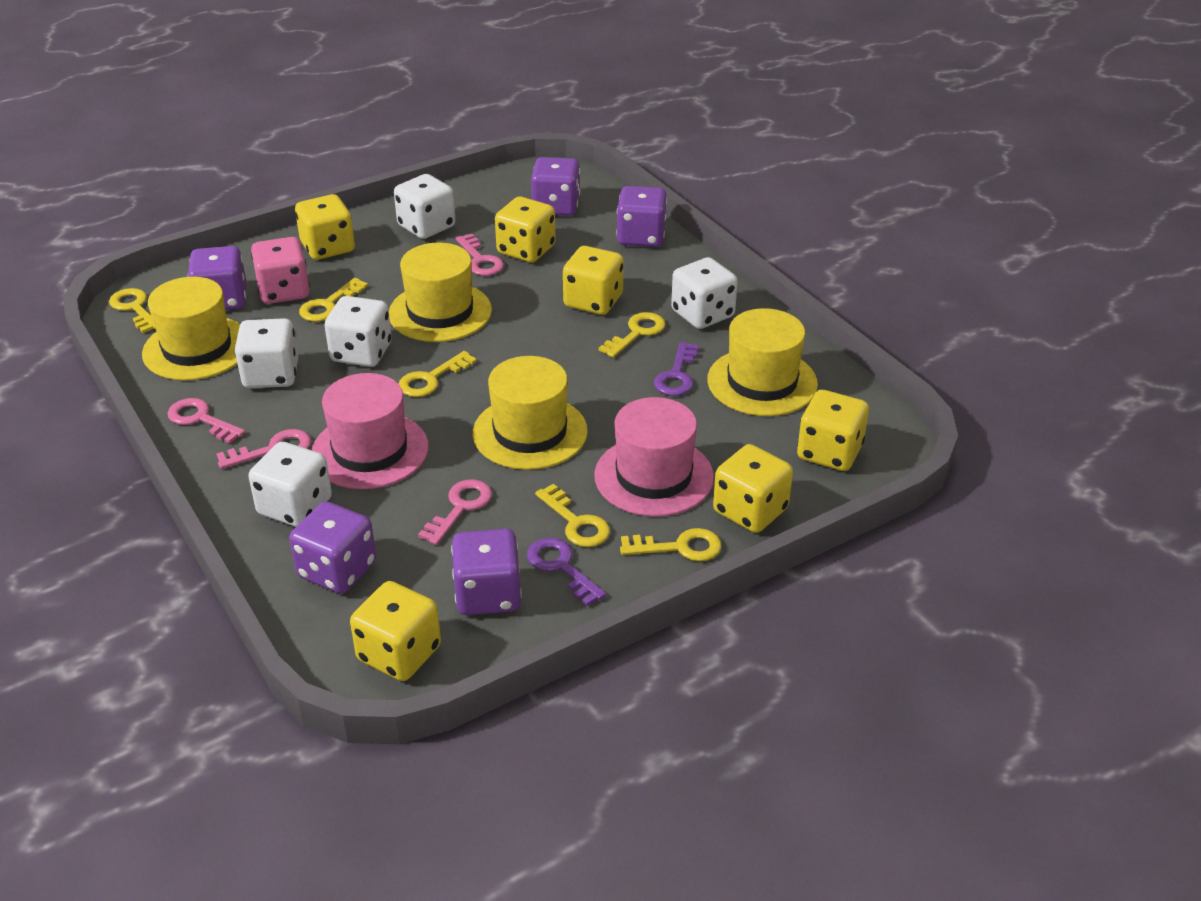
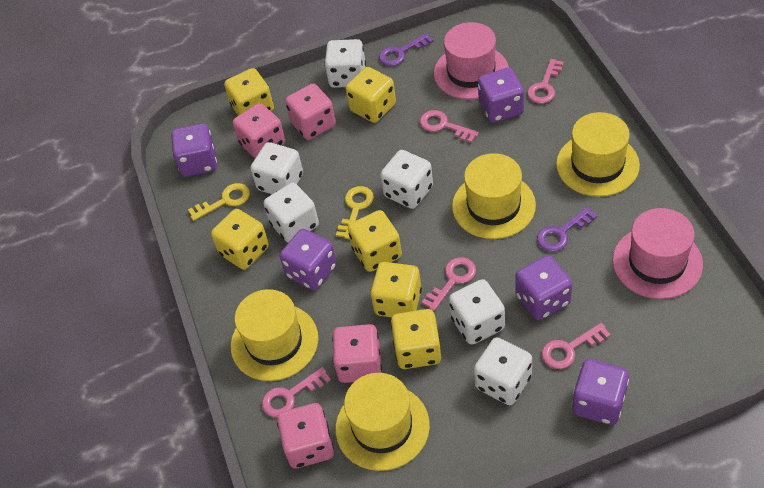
pink dice: [251,237,310,304] = 1 -> [233,103,285,158] [277,403,334,468] [285,84,336,140] [332,324,382,383] = 4
pink key: [167,398,245,443] [216,429,311,469] [418,479,492,545] [456,233,504,276] = 4 -> [262,367,331,417] [420,110,479,143] [422,257,476,311] [527,59,564,104] [542,323,611,369] = 5
white dice: [235,318,298,388] [248,442,332,527] [324,296,392,367] [394,174,456,239] [671,257,738,329] = 5 -> [250,142,303,194] [264,183,319,243] [325,39,366,88] [380,150,433,209] [449,279,505,345] [474,337,532,405] = 6
yellow key: [109,288,155,333] [299,278,368,322] [399,351,477,397] [535,484,610,547] [599,312,666,358] [620,528,721,561] = 6 -> [188,183,250,221] [336,186,374,239] = 2

